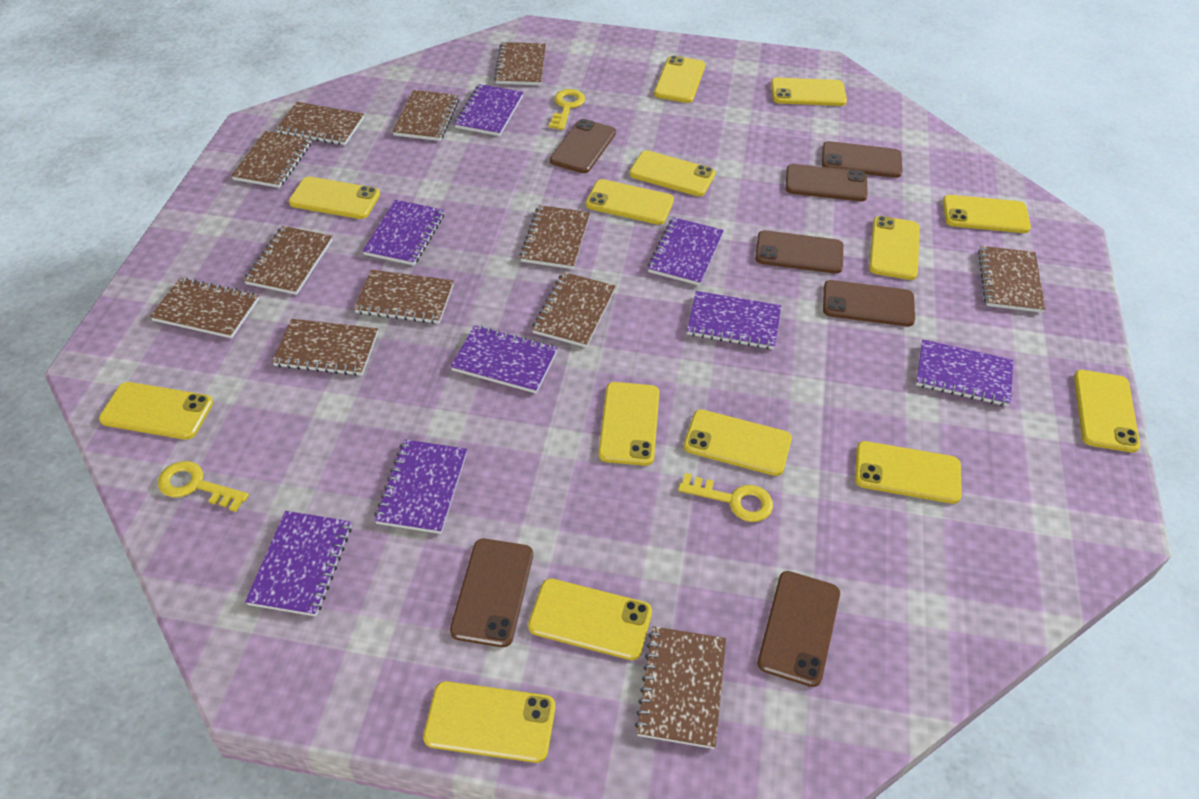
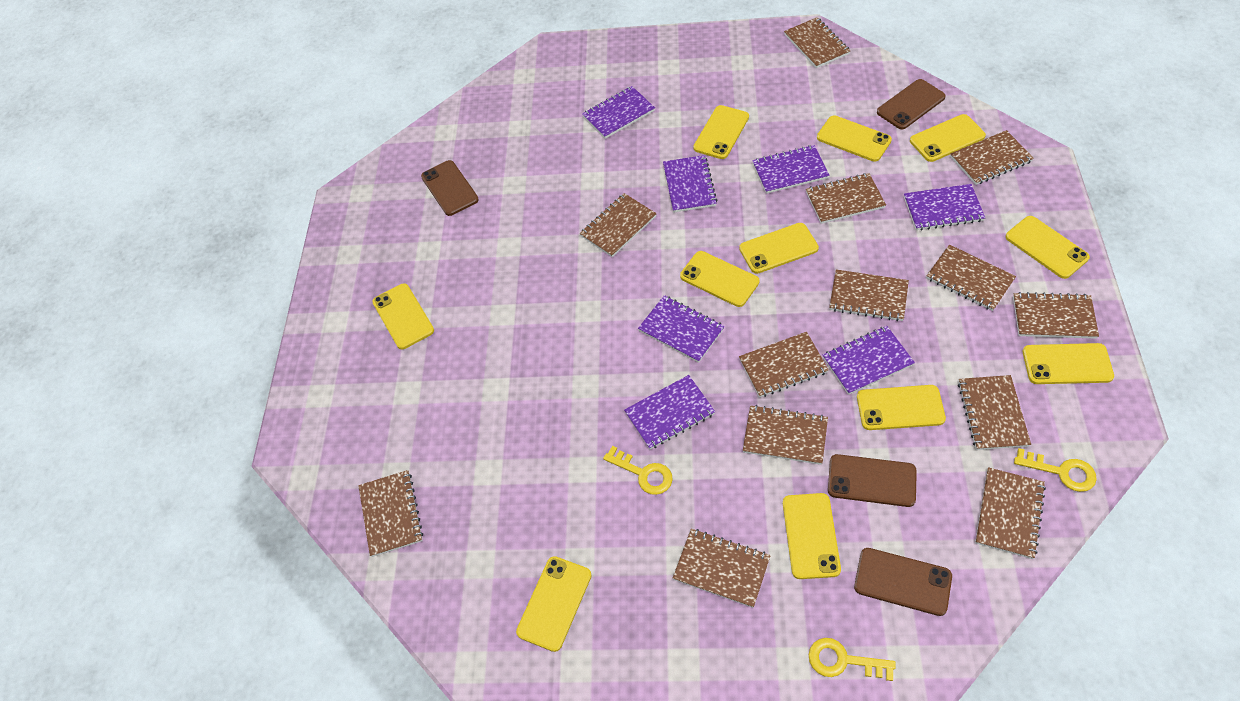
brown notebook: [150,278,259,338] [231,131,311,188] [244,226,332,295] [272,319,378,376] [276,102,364,145] [354,270,454,324] [392,90,459,141] [494,42,546,85] [519,205,590,269] [532,272,616,348] [635,626,726,749] [978,246,1046,313] = 12 -> [358,470,423,557] [579,193,657,257] [673,529,771,608] [739,332,829,398] [743,405,828,465] [784,17,850,68] [806,173,886,224] [829,270,909,321] [927,244,1016,311] [950,130,1034,185] [958,375,1031,450] [975,467,1046,559] [1013,292,1099,339] = 13
brown phone: [450,539,533,647] [550,119,616,173] [755,230,843,274] [758,571,840,687] [786,164,868,201] [822,141,902,178] [823,280,915,326] = 7 -> [421,160,479,216] [828,454,917,507] [854,548,952,616] [877,79,946,129] = 4
purple notebook: [245,511,352,616] [363,200,444,265] [374,439,467,534] [451,325,558,393] [454,84,523,136] [648,217,724,286] [687,291,781,349] [916,340,1013,406] = 8 -> [582,86,655,139] [624,375,715,450] [638,295,725,363] [663,155,717,212] [752,145,830,194] [823,326,915,395] [904,184,985,231] = 7
yellow phone: [99,382,213,440] [289,176,380,219] [423,681,555,763] [528,578,652,660] [586,179,674,225] [598,382,659,466] [629,150,715,196] [654,55,705,103] [684,410,792,476] [771,77,847,106] [855,441,962,504] [869,216,920,280] [943,195,1031,233] [1074,370,1140,453] = 14 -> [372,283,434,349] [516,556,592,652] [680,251,759,307] [693,105,749,159] [739,223,819,274] [783,493,841,579] [817,115,892,162] [857,385,946,430] [910,114,986,162] [1006,216,1090,279] [1023,343,1114,384] = 11

